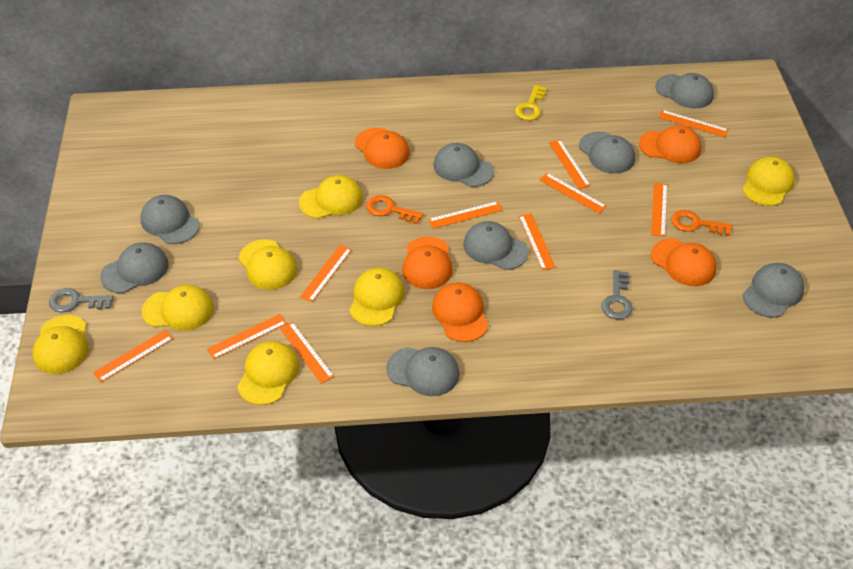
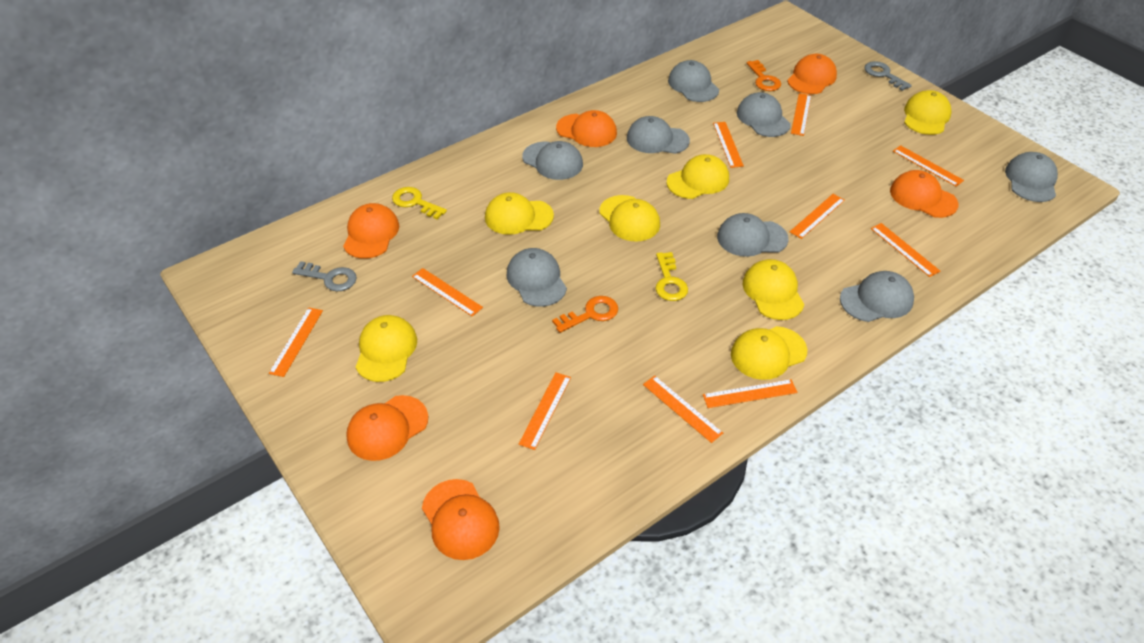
orange cap: [355,128,410,169] [402,236,453,289] [432,282,489,342] [639,125,702,163] [651,238,717,286] = 5 -> [343,203,399,259] [346,395,428,461] [422,479,500,560] [556,110,617,147] [787,54,837,94] [890,170,958,218] = 6
yellow key: [515,85,547,121] = 1 -> [392,187,447,219] [656,252,688,301] = 2

